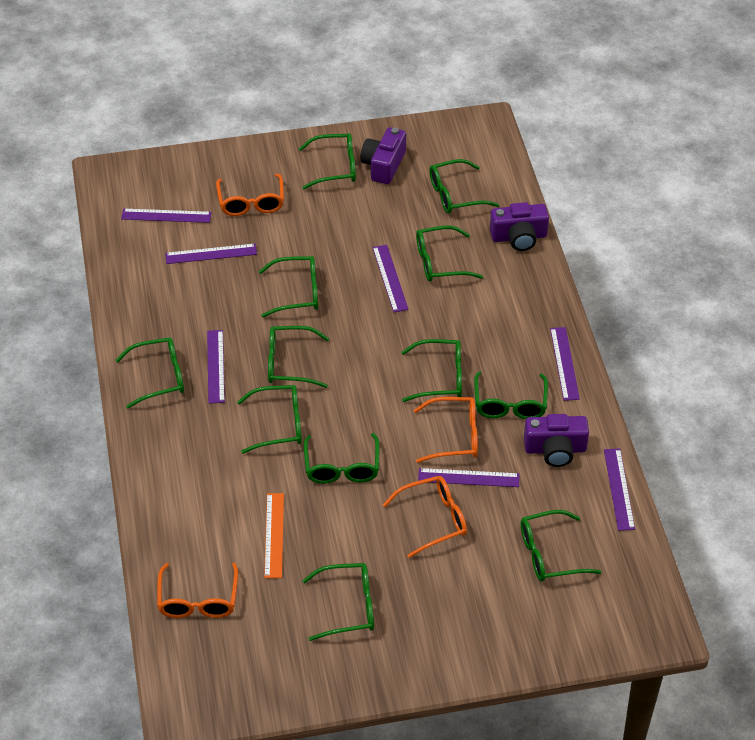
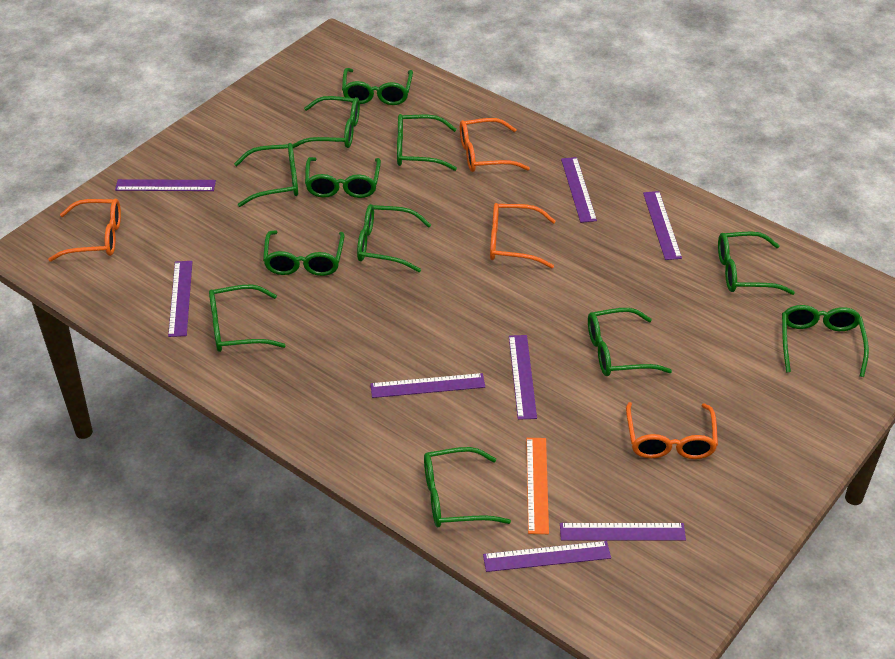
purple camera: [361,127,406,184] [490,202,549,251] [524,414,589,467] = 3 -> none = 0
purple ruler: [121,209,211,223] [165,244,257,264] [207,330,225,404] [372,245,409,312] [418,468,519,487] [550,327,580,401] [604,448,635,531] = 7 -> [115,179,216,191] [168,261,193,337] [370,373,485,398] [483,541,611,572] [509,335,537,420] [560,523,686,541] [561,157,597,223] [643,191,682,260] = 8

